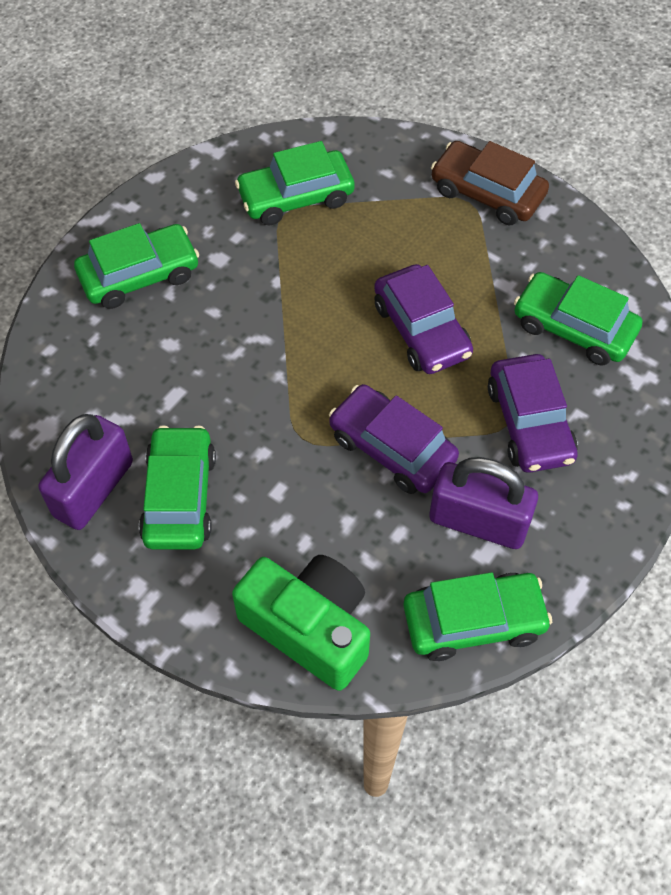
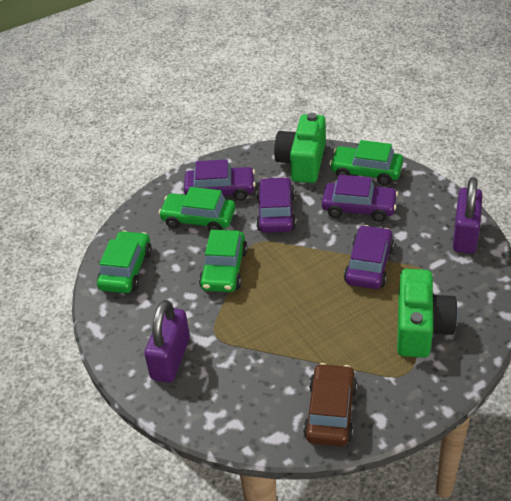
green camera: [232,555,370,691] = 1 -> [274,113,326,183] [397,269,458,358] = 2
green car: [74,223,199,309] [139,425,216,550] [235,141,355,225] [403,572,552,661] [514,272,642,365] = 5 -> [97,231,152,293] [159,187,236,231] [199,230,248,292] [329,140,403,185] = 4
purple car: [329,384,459,494] [374,264,473,374] [488,354,578,473] = 3 -> [184,159,256,201] [256,177,296,233] [322,175,398,222] [344,225,394,289] = 4

